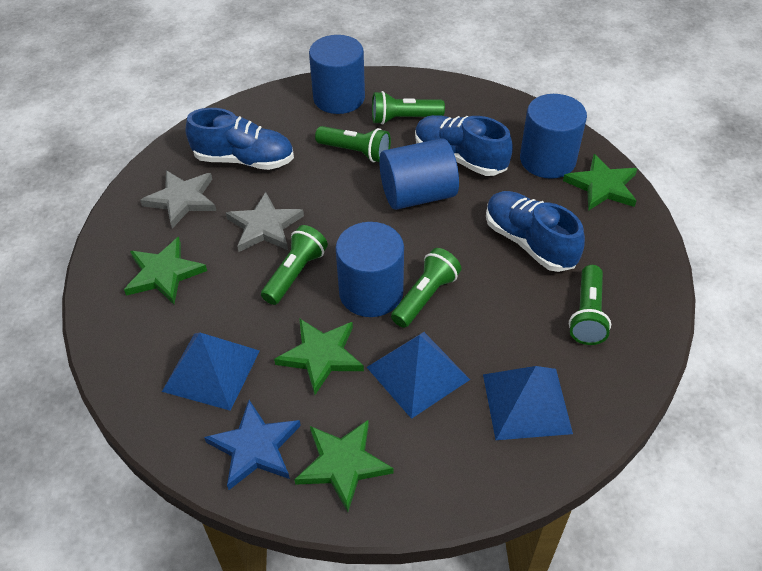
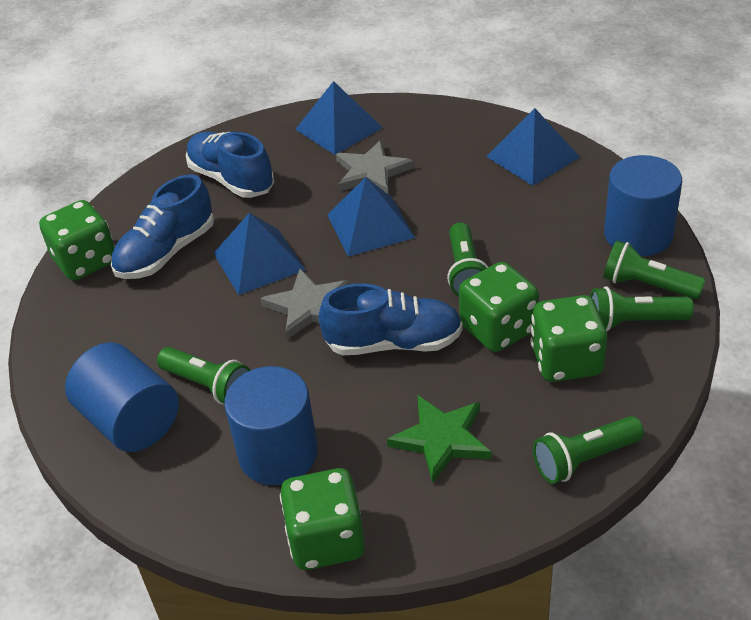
blue cylinder: [309,35,365,114] [336,222,404,317] [379,138,459,210] [520,94,587,179] = 4 -> [65,343,179,452] [225,366,318,485] [604,155,682,256] = 3
blue pyramid: [162,333,260,411] [367,332,470,419] [483,366,573,440] = 3 -> [214,212,306,295] [295,81,383,155] [327,177,415,257] [486,108,580,186] = 4
blue star: [204,400,301,490] = 1 -> none = 0
green dice: none = 0 -> [39,200,115,281] [280,468,365,570] [459,262,539,352] [530,295,607,382] = 4
green star: [124,237,207,304] [274,318,364,395] [294,420,394,512] [563,154,637,211] = 4 -> [387,396,491,484] = 1

